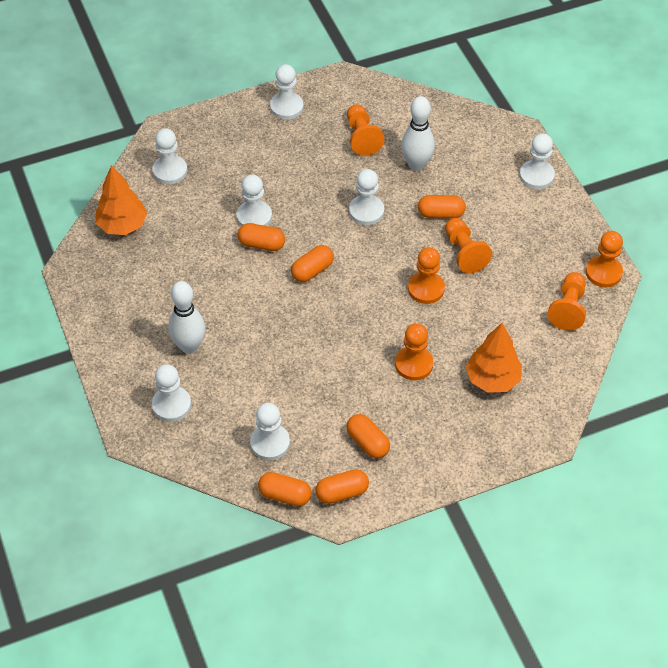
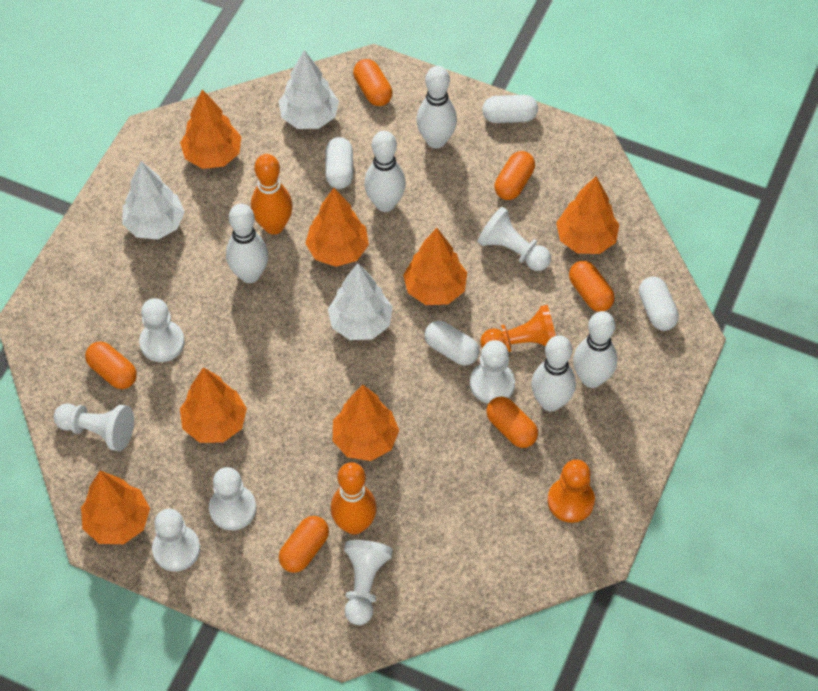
orange bowling pin: none = 0 -> [251,154,293,235] [331,462,377,535] = 2
orange pawn: [347,105,385,156] [395,323,433,380] [408,247,445,304] [445,218,492,273] [547,272,586,331] [586,231,623,287] = 6 -> [480,305,556,352] [548,459,595,523] = 2
orange tree: [96,165,147,235] [466,323,522,393] = 2 -> [81,471,150,544] [180,89,241,169] [180,367,247,443] [305,188,369,267] [333,385,399,461] [403,228,467,305] [556,176,619,254] = 7
white bowling pin: [168,281,205,354] [401,96,435,171] = 2 -> [226,204,268,283] [364,131,406,212] [416,66,457,149] [531,335,576,412] [573,311,617,388] = 5
white capsule: none = 0 -> [325,137,353,189] [424,321,479,366] [482,95,538,123] [639,276,679,331] = 4
white tree: none = 0 -> [122,161,185,240] [279,50,339,129] [328,263,393,340] = 3

